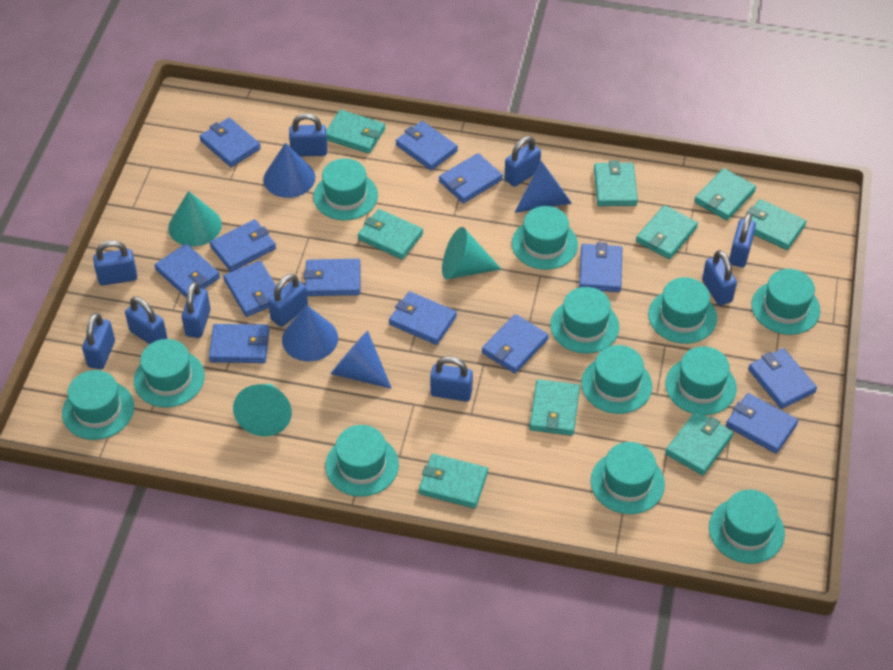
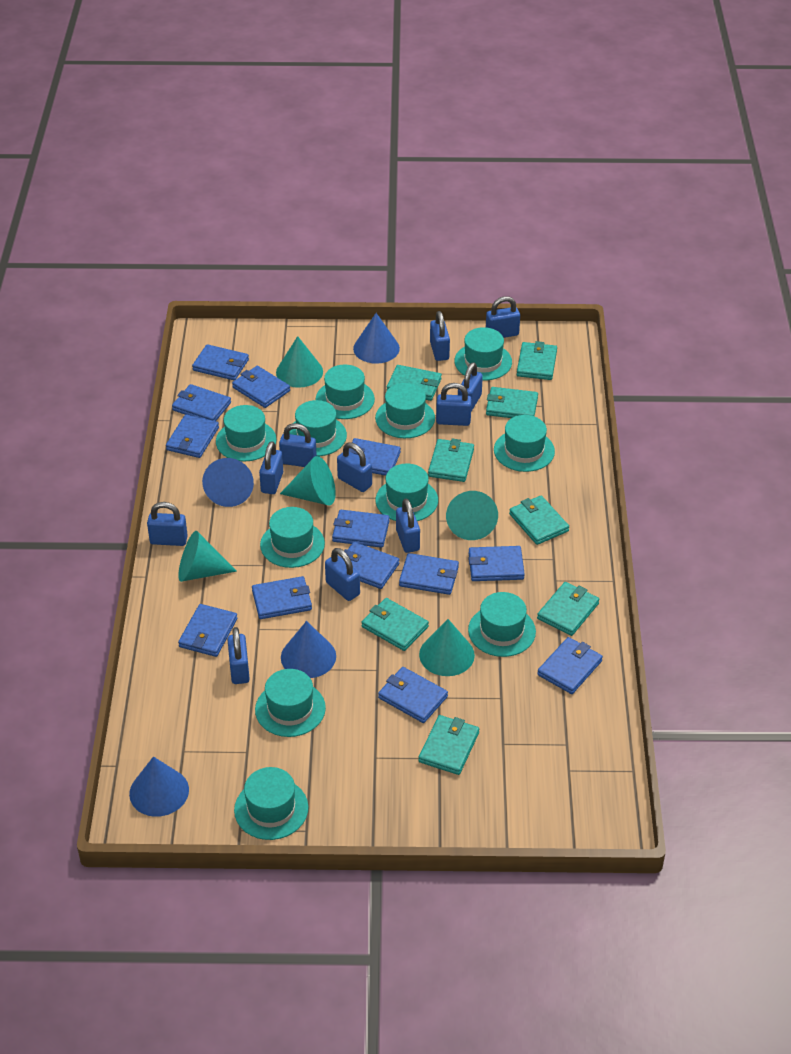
blue padlock: [82,313,115,369] [93,240,137,286] [125,297,167,344] [182,282,211,338] [268,274,308,327] [289,113,327,157] [430,356,473,402] [504,136,541,187] [702,250,737,306] [729,212,756,267] = 10 -> [147,502,188,546] [227,627,250,684] [259,441,283,494] [279,423,317,467] [325,548,360,601] [337,442,372,492] [396,499,420,553] [430,311,450,361] [436,383,472,426] [458,362,483,412] [486,296,520,338] = 11
turquoise cone: [168,191,222,246] [233,384,292,436] [442,227,501,279] = 3 -> [178,531,237,582] [276,336,323,388] [280,456,336,506] [419,619,475,676] [446,491,498,540] = 5
turquoise hat: [62,370,134,440] [134,339,205,407] [313,158,378,220] [325,425,399,497] [512,206,578,270] [550,287,620,353] [581,345,652,414] [591,442,665,514] [648,277,717,344] [666,346,737,415] [709,490,785,564] [751,269,821,335] = 12 -> [216,405,277,462] [234,767,309,840] [255,669,326,737] [260,507,325,568] [289,400,347,456] [316,365,375,419] [375,383,435,438] [376,464,438,521] [454,327,512,381] [468,592,536,657] [494,415,555,472] = 11
turquoise wallet: [326,110,385,153] [358,209,423,260] [419,454,488,508] [529,379,580,436] [594,161,638,206] [636,205,698,259] [665,411,733,475] [694,168,756,220] [747,199,806,250] = 9 -> [362,598,429,651] [387,365,442,401] [418,715,479,775] [428,439,474,482] [486,387,538,418] [509,496,569,545] [517,341,557,380] [537,582,599,636] = 8

